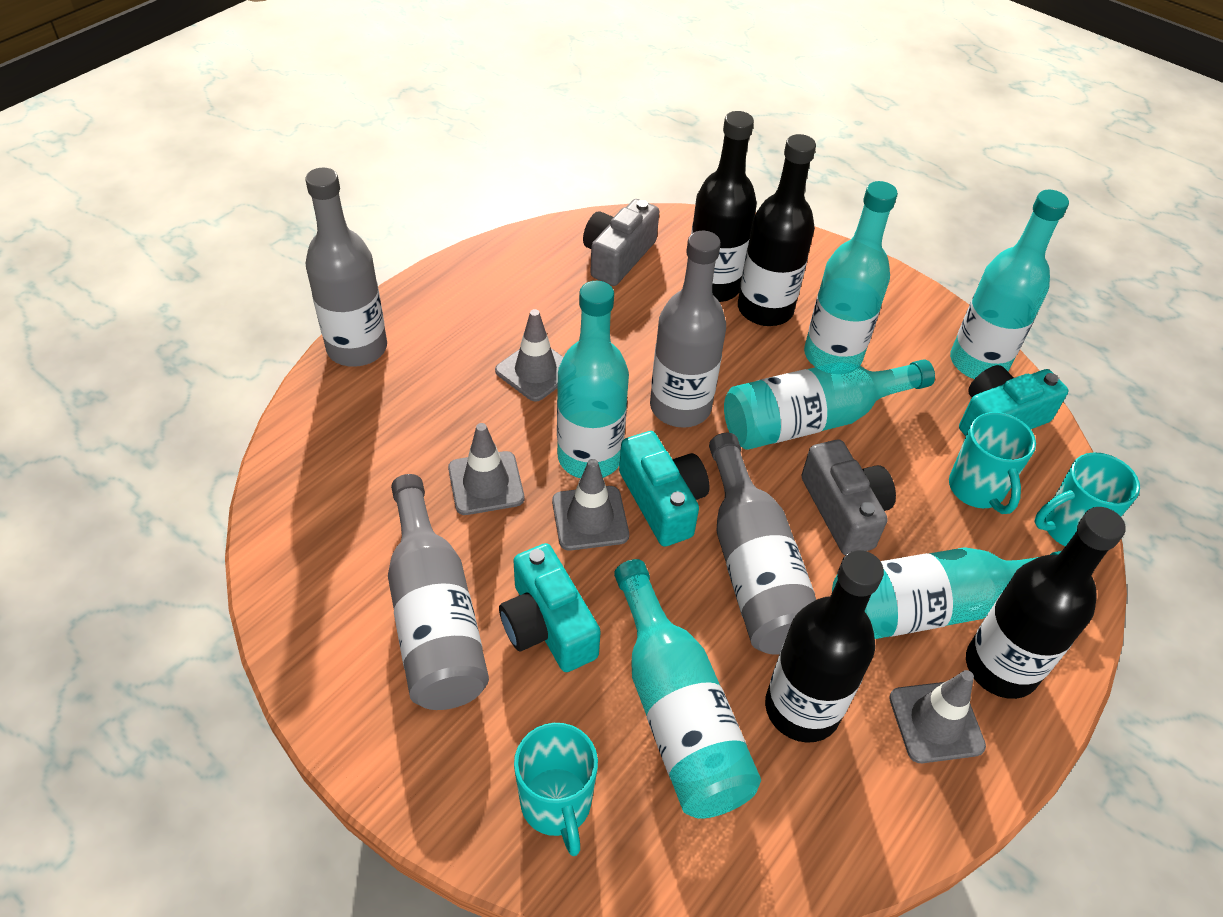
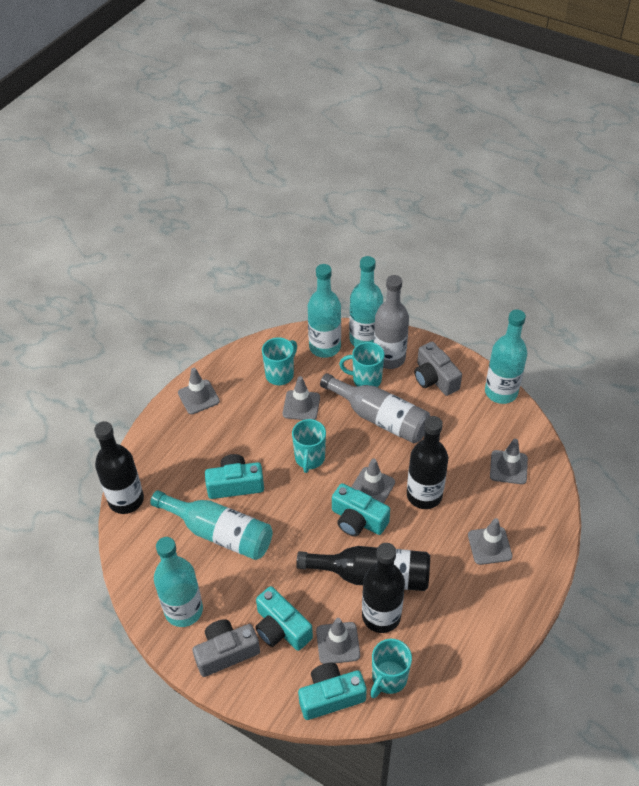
grey bottle: [305,168,387,367] [388,474,489,710] [650,231,726,428] [709,433,816,655] = 4 -> [320,373,430,443] [374,275,409,369] = 2
grey traffic cone: [448,423,524,515] [495,309,564,402] [552,459,629,551] [889,670,986,763] = 4 -> [178,368,220,414] [283,376,320,420] [316,618,360,664] [351,459,395,504] [468,518,512,565] [490,439,528,484] = 6
turquoise bottle: [557,281,629,478] [614,559,761,819] [724,359,935,450] [804,181,898,367] [832,547,1061,639] [950,190,1069,379] = 6 -> [150,490,273,560] [154,537,203,627] [308,264,341,358] [349,256,383,347] [485,309,527,404] = 5
turquoise camera: [499,543,601,672] [619,431,710,547] [959,365,1068,436] = 3 -> [205,454,264,499] [255,586,313,651] [298,663,367,720] [332,483,390,537] = 4
turquoise mug: [514,723,598,856] [949,412,1036,514] [1034,452,1140,546] = 3 -> [262,337,297,385] [292,419,326,473] [339,342,384,387] [370,639,412,698] = 4

